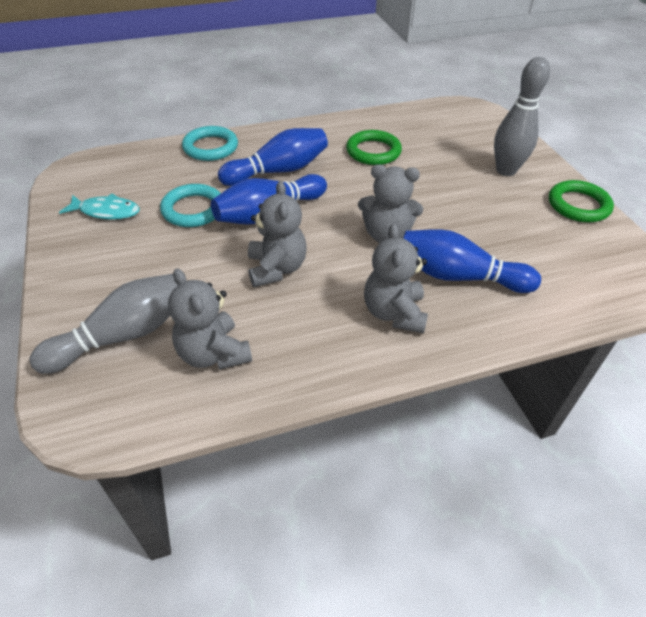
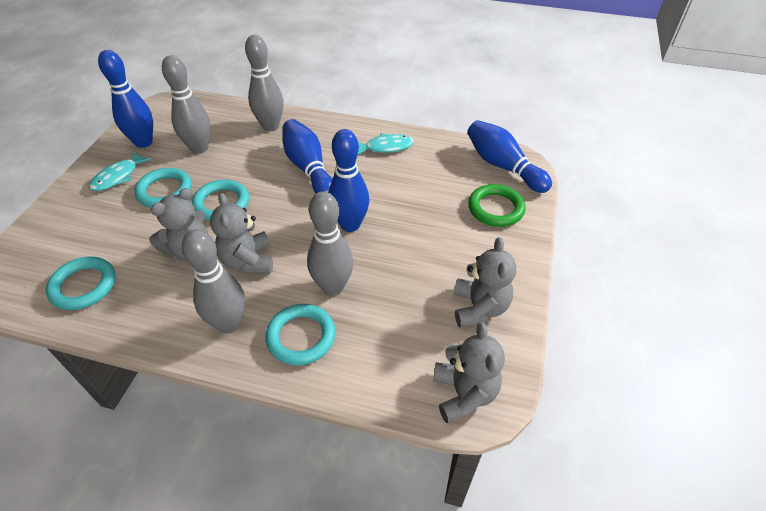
blue bowling pin: [211,174,327,225] [218,128,328,186] [403,229,541,293] = 3 -> [98,50,153,148] [283,119,332,193] [329,129,369,232] [467,120,552,193] = 4
green ring: [346,130,402,165] [549,180,614,222] = 2 -> [468,184,526,227] = 1
grey bowling pin: [29,274,177,374] [494,57,550,176] = 2 -> [162,55,210,154] [182,229,245,333] [245,35,283,131] [307,191,353,296] = 4
turquoise fish: [59,194,140,220] = 1 -> [89,151,152,191] [358,133,414,155] = 2
turquoise ring: [160,184,221,227] [182,126,238,161] = 2 -> [46,257,116,310] [135,168,192,207] [192,179,249,221] [265,304,335,365] = 4

